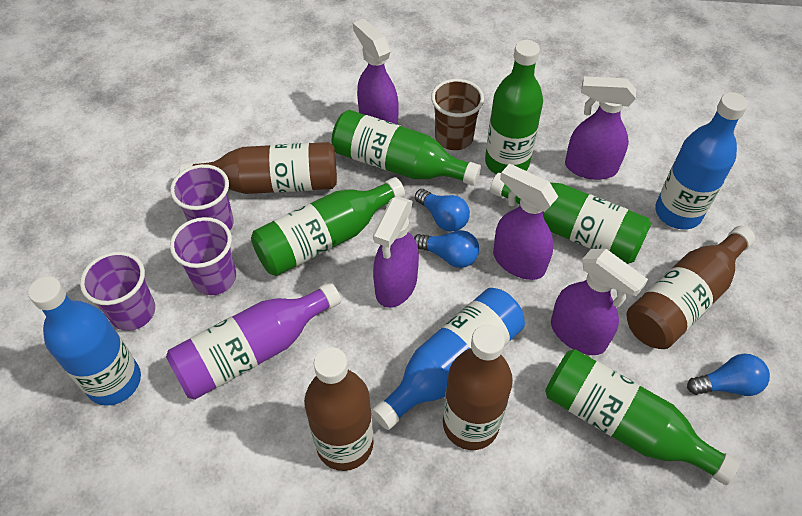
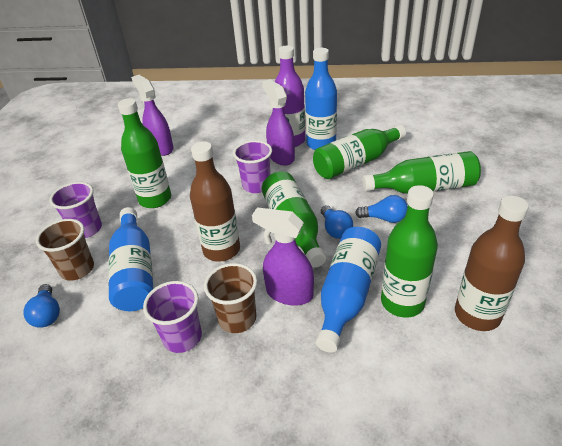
brown bottle: [180,142,337,194] [304,347,374,471] [443,325,513,450] [626,226,755,349] = 4 -> [190,141,240,262] [455,196,529,331] = 2
brown cup: [431,79,484,150] = 1 -> [36,219,94,281] [204,263,257,333] = 2
purple spray bottle: [353,19,399,125] [373,196,419,308] [493,164,558,280] [551,249,648,355] [565,76,636,180] = 5 -> [131,75,173,156] [252,207,314,306] [262,79,295,166] = 3

